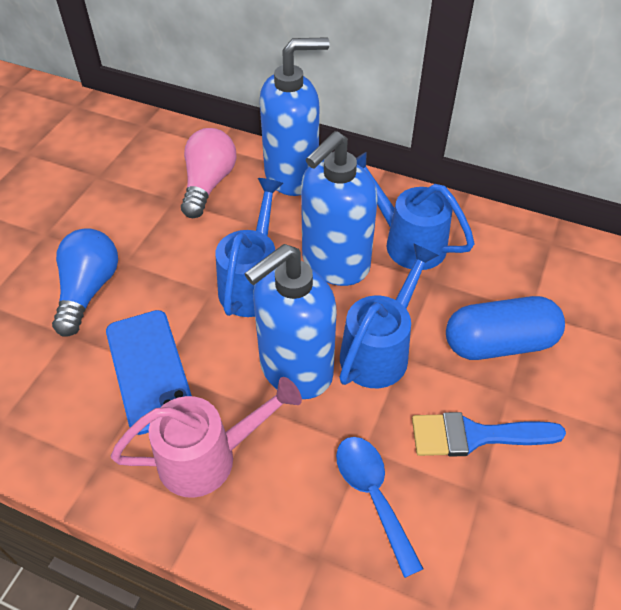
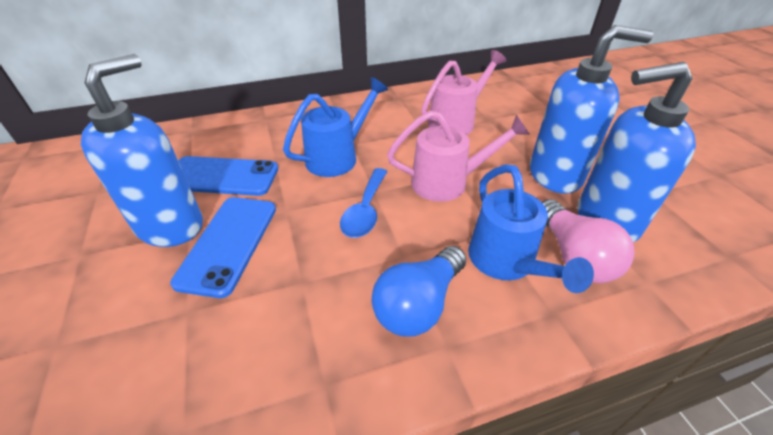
blue brush: [412,412,566,457] = 1 -> none = 0
blue capsule: [446,296,565,360] = 1 -> none = 0
blue phone: [106,310,192,435] = 1 -> [170,197,276,298] [178,156,278,196] = 2
blue watering can: [216,178,283,317] [339,243,439,388] [356,152,475,270] = 3 -> [283,77,388,177] [468,164,594,293] = 2
pink watering can: [111,377,302,498] = 1 -> [387,110,530,202] [421,50,507,135] = 2

